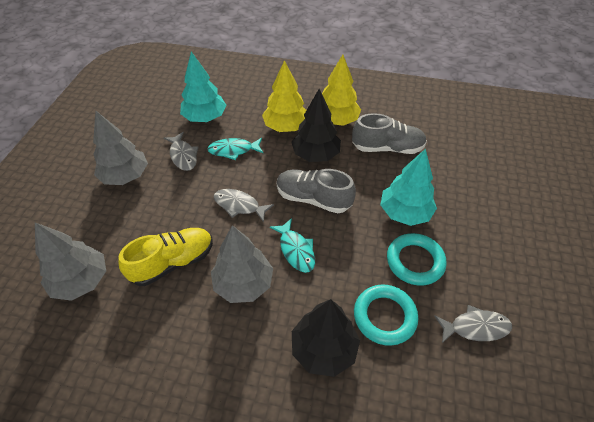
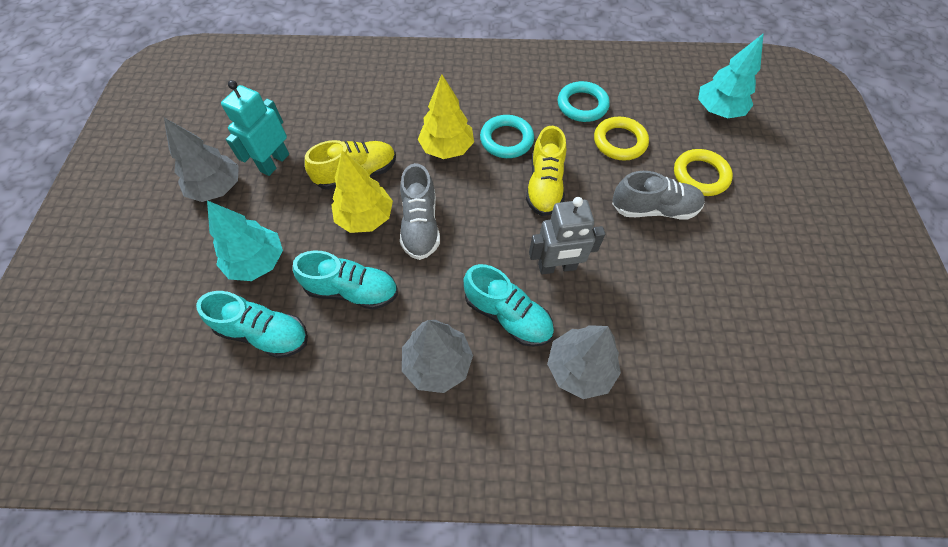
black tree: [291,89,341,162] [292,299,360,377] = 2 -> none = 0
grey fish: [164,132,199,171] [214,189,274,223] [435,305,512,343] = 3 -> none = 0
grey robot: none = 0 -> [529,197,605,275] = 1
turquoise fish: [207,138,263,160] [270,218,315,273] = 2 -> none = 0
turquoise robot: none = 0 -> [221,80,289,176] = 1
turquoise shoe: none = 0 -> [196,291,308,358] [293,250,398,310] [464,264,554,347] = 3
yellow ring: none = 0 -> [594,117,649,161] [674,149,733,196] = 2
yellow shoe: [118,228,213,286] = 1 -> [305,140,396,190] [526,126,566,216] = 2

